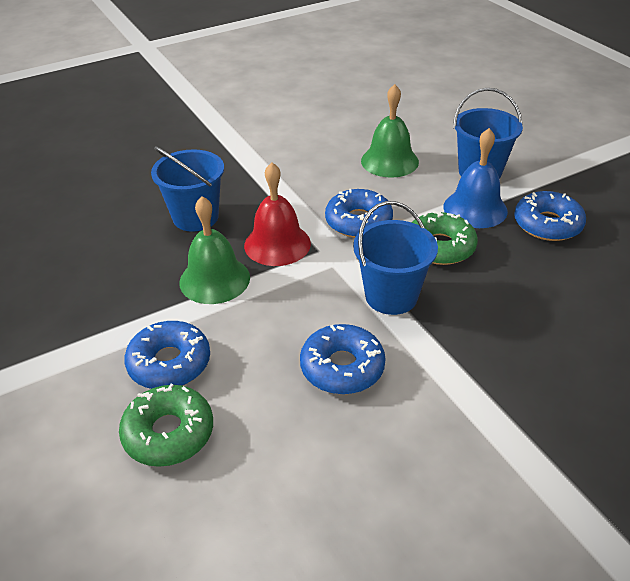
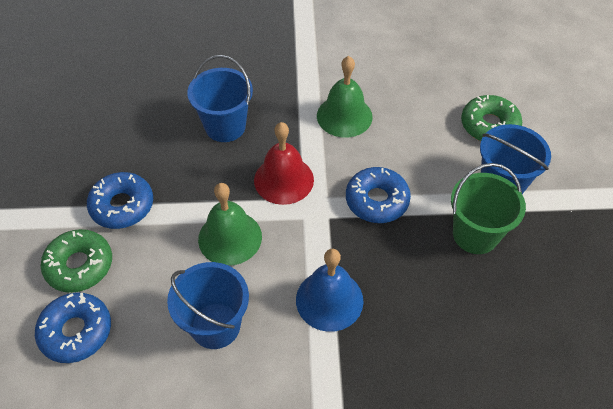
blue donut: [124,321,210,389] [300,324,386,394] [325,189,393,238] [514,191,586,241] = 4 -> [35,292,111,363] [87,172,153,229] [346,167,411,223] = 3
green bucket: none = 0 -> [451,163,526,254] = 1

